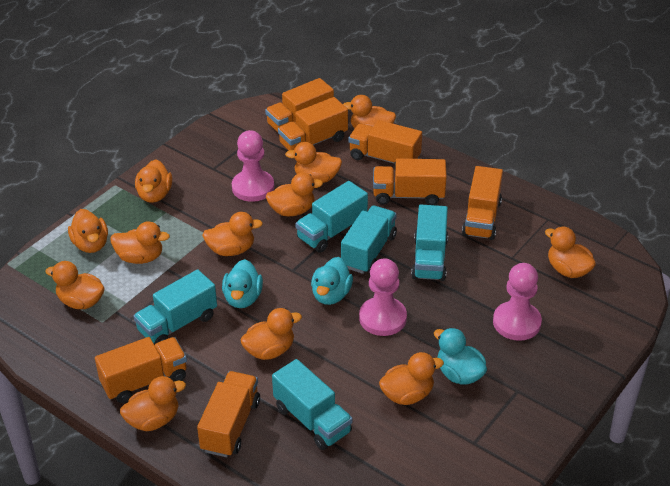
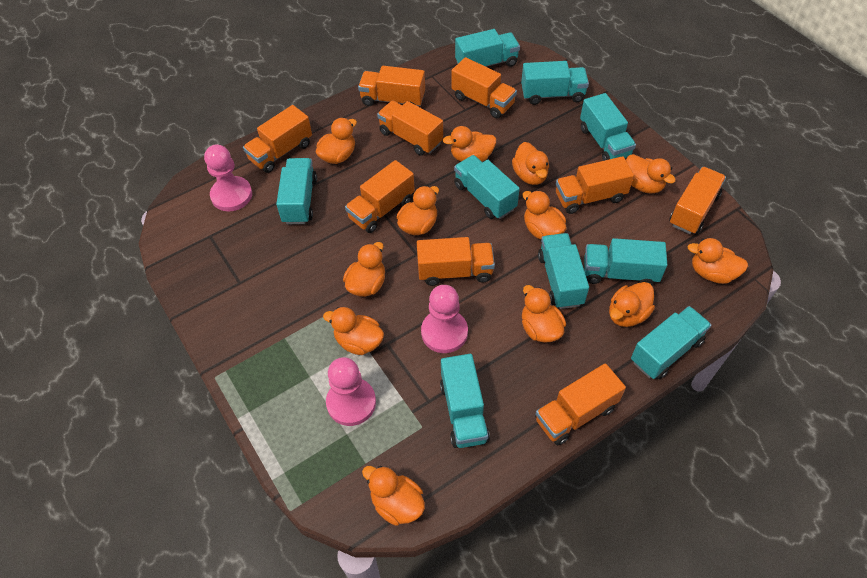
orange truck: [95,337,187,403] [197,371,260,457] [265,78,334,132] [278,97,348,151] [349,120,422,168] [373,158,447,205] [462,166,503,240] = 7 -> [243,105,312,173] [345,160,415,233] [358,66,425,106] [377,101,443,156] [417,237,495,286] [452,57,517,118] [536,363,626,445] [556,156,634,214] [669,167,726,234] = 9
turquoise duck: [222,259,263,308] [311,257,353,305] [434,328,487,385] = 3 -> none = 0
turquoise truck: [133,269,217,345] [272,359,352,450] [295,181,368,253] [341,205,397,274] [411,205,448,281] = 5 -> [276,158,317,224] [440,354,490,448] [454,155,520,219] [455,29,520,67] [521,61,589,105] [538,233,589,309] [580,93,636,161] [584,238,667,286] [631,306,711,379] = 9

